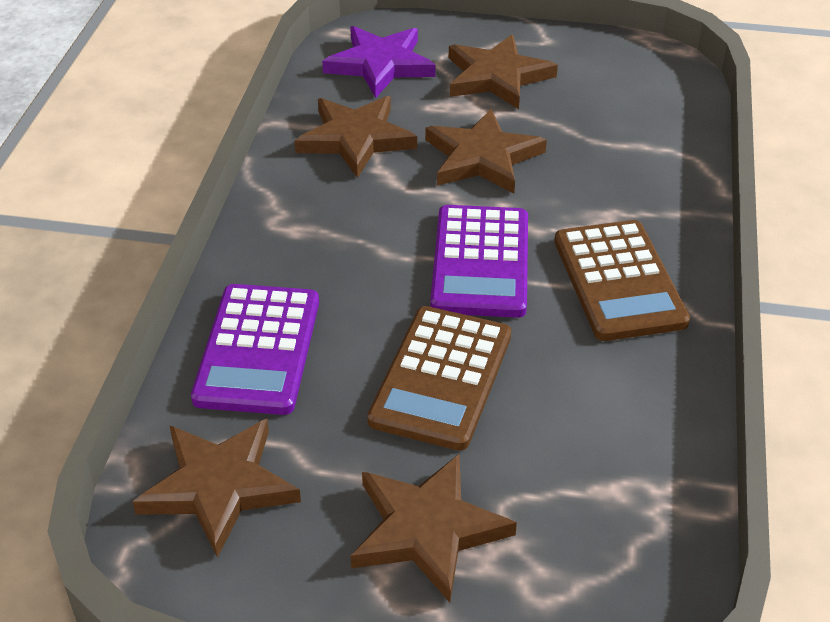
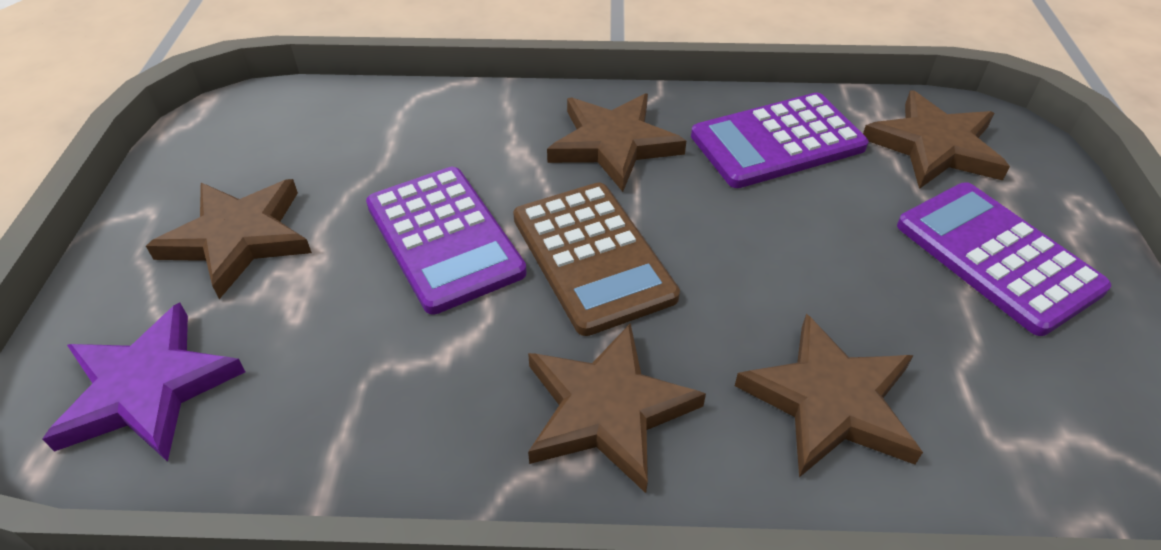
brown calculator: [367,306,511,451] [554,220,690,341] = 2 -> [513,182,680,336] = 1
purple calculator: [191,284,319,415] [430,205,528,318] = 2 -> [366,167,527,315] [691,92,869,188] [897,182,1111,336] = 3

